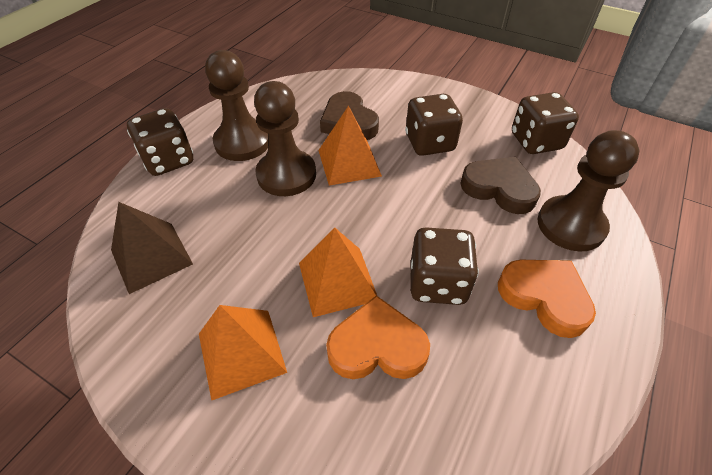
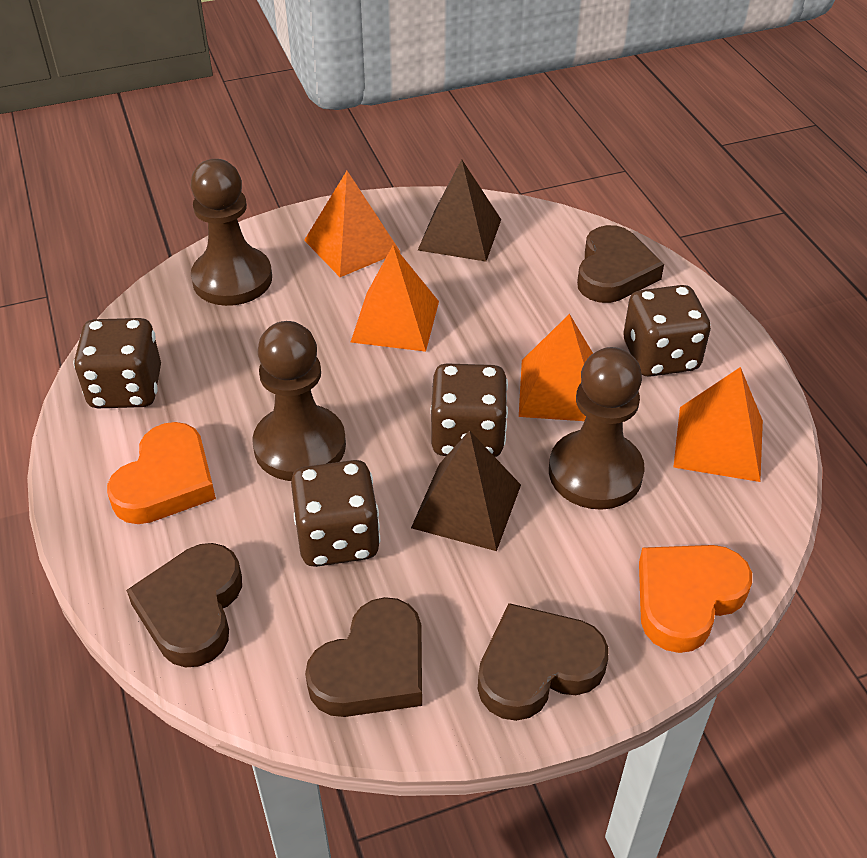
brown heart: [320,91,379,140] [461,157,541,214] = 2 -> [126,543,242,668] [305,597,422,717] [478,603,609,721] [577,225,664,303] = 4
brown pyramid: [111,202,193,294] = 1 -> [411,430,521,551] [418,159,501,261] = 2
orange pyramid: [199,305,287,401] [299,227,377,317] [318,106,382,186] = 3 -> [304,171,400,277] [351,245,439,352] [519,314,593,421] [673,367,763,482] = 4

